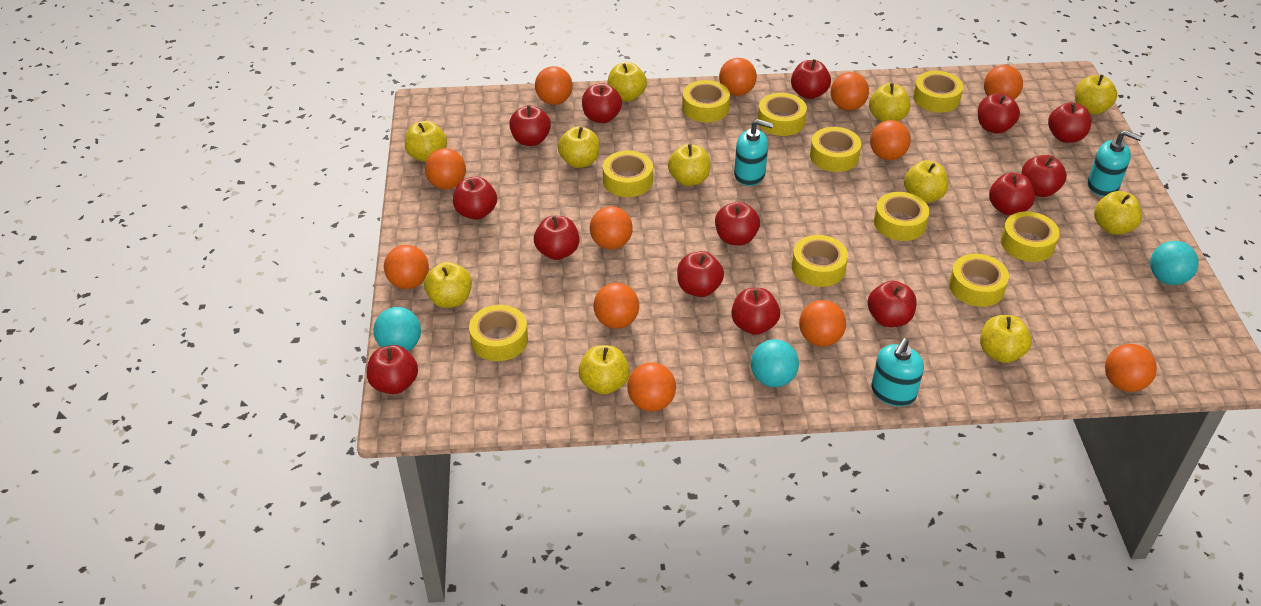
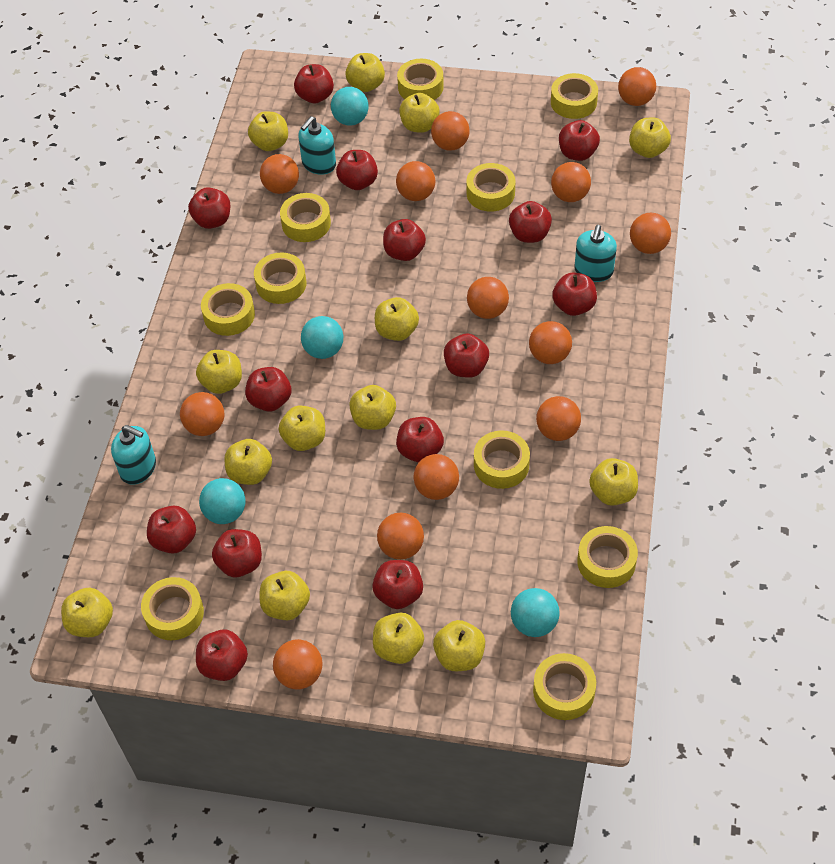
orange ball: [384,245,429,289] [425,148,466,189] [535,66,573,105] [590,206,633,249] [593,283,639,329] [627,362,676,411] [719,58,757,96] [799,300,846,347] [831,72,869,111] [870,120,911,160] [984,65,1023,100] [1105,344,1157,392] = 12 -> [180,392,224,436] [260,154,299,194] [273,639,323,690] [377,513,424,560] [396,161,436,201] [414,454,459,500] [431,111,470,151] [467,277,509,319] [529,321,572,364] [536,396,581,441] [551,162,591,202] [618,67,656,106] [630,213,671,254] = 13
turquoise ball: [373,307,421,351] [751,339,799,387] [1150,241,1199,285] = 3 -> [199,478,246,524] [301,316,343,359] [331,87,369,125] [511,588,560,637] = 4
yellow apple: [405,121,447,162] [424,262,472,308] [558,127,600,168] [578,345,630,394] [607,62,647,102] [668,144,711,186] [869,83,910,122] [904,160,949,203] [980,315,1032,363] [1075,75,1117,115] [1094,191,1142,235] = 11 -> [61,588,113,637] [196,350,242,394] [225,439,272,485] [248,111,288,151] [260,571,310,620] [279,406,325,451] [345,53,385,92] [349,385,396,430] [373,613,424,664] [375,297,419,341] [399,93,440,133] [433,620,485,671] [589,458,638,506] [629,118,671,158] = 14

